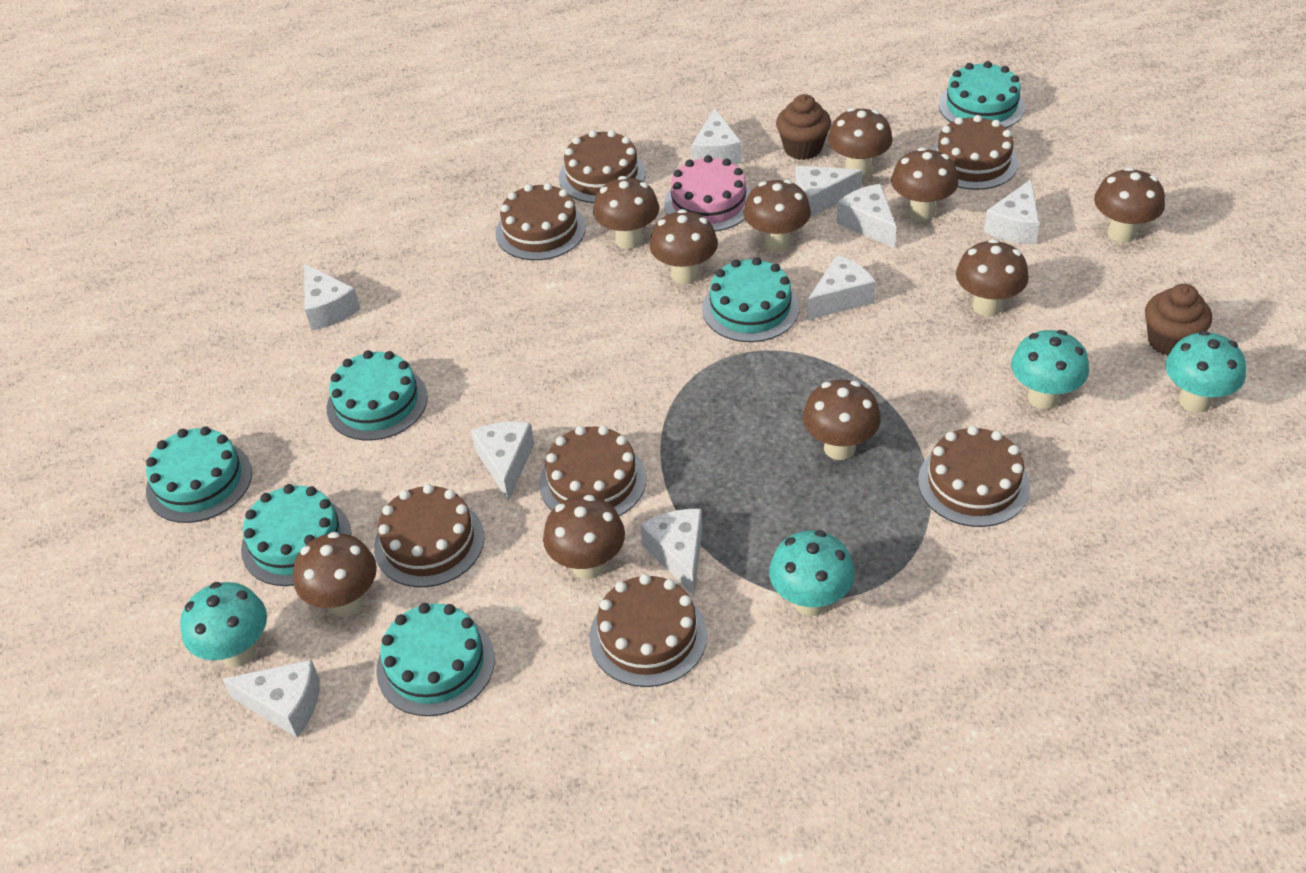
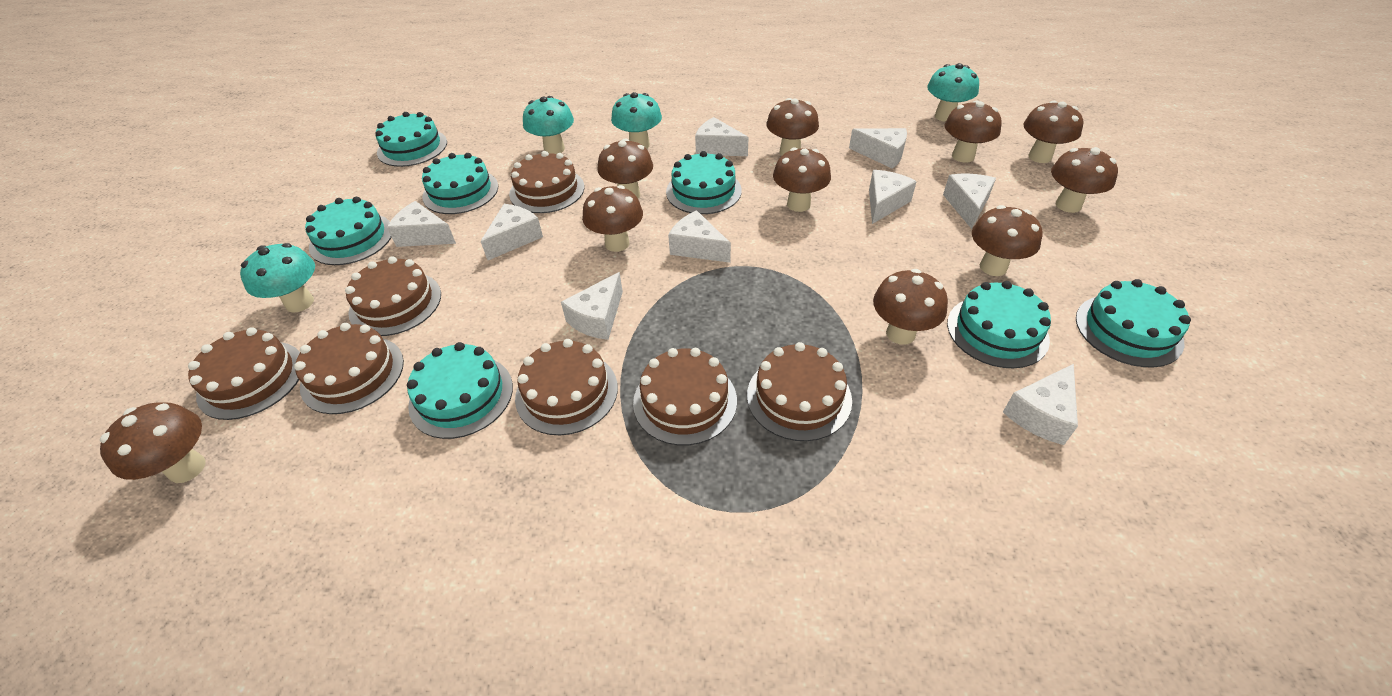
brown cupcake: [776,94,831,160] [1145,284,1212,356] = 2 -> none = 0
pink cake: [664,155,751,232] = 1 -> none = 0
turquoise cake: [146,426,252,523] [241,484,351,586] [327,350,428,441] [376,603,495,716] [702,257,799,342] [939,61,1025,128] = 6 -> [305,197,391,265] [375,112,447,167] [407,342,513,439] [422,153,498,214] [666,151,742,214] [947,281,1051,368] [1076,279,1191,367] = 7

